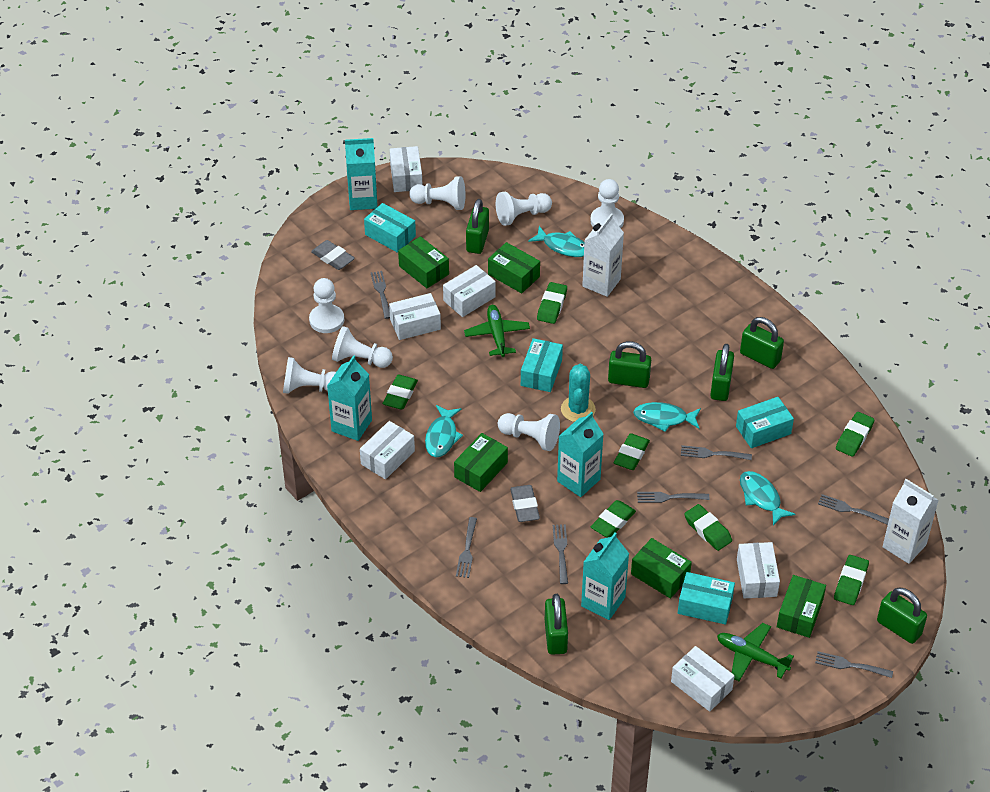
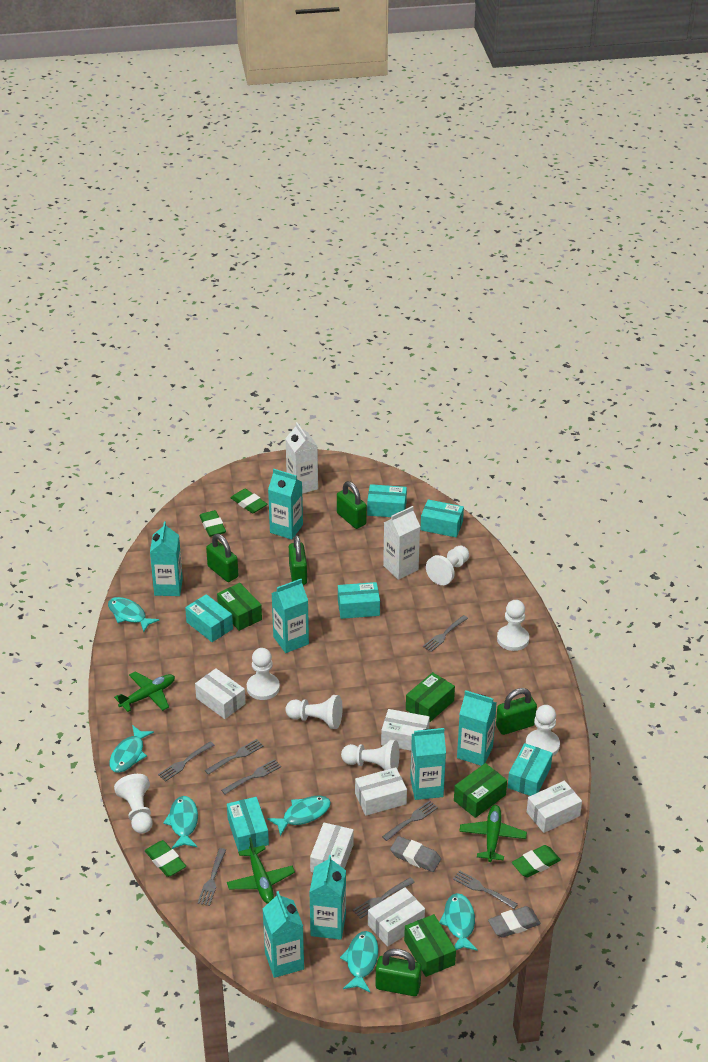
green box: [398,236,449,288] [454,433,508,492] [488,242,540,293] [631,538,692,599] [777,575,826,638] = 5 -> [217,583,262,631] [404,914,456,977] [406,672,455,723] [454,763,507,818] = 4
green eraser: [383,375,418,410] [537,282,567,324] [591,500,636,538] [614,433,650,470] [684,504,732,551] [834,555,869,605] [836,412,874,457] = 7 -> [145,840,186,877] [199,510,226,537] [231,489,267,514] [512,845,561,878] = 4
green padlock: [466,199,489,254] [545,594,568,655] [608,341,651,388] [710,344,734,401] [740,317,784,369] [877,587,927,644] = 6 -> [206,534,238,582] [289,535,307,585] [337,481,367,529] [375,949,422,996] [496,688,537,735] = 5
green plane: [464,305,530,357] [717,623,794,681] = 2 -> [114,671,175,712] [227,837,295,904] [459,805,527,862] = 3
grey fork: [371,271,390,319] [456,517,477,578] [553,524,568,584] [637,492,709,503] [681,445,752,460] [815,651,893,678] [818,494,889,525] = 7 -> [158,741,214,782] [197,848,226,906] [205,739,264,775] [221,759,281,795] [353,877,415,919] [382,800,438,841] [423,615,468,652] [453,870,518,909] = 8
turquoise box: [364,203,416,253] [521,338,563,392] [678,572,735,625] [736,397,794,448] = 4 -> [185,594,233,642] [227,797,269,852] [338,582,380,619] [367,484,407,517] [420,499,464,537] [508,743,553,796] = 6
turquoise cactus: [561,364,596,422] = 1 -> none = 0
turquoise carton: [327,355,372,441] [345,138,378,210] [557,412,603,497] [581,533,629,620] = 4 -> [150,522,183,596] [263,891,304,978] [268,469,303,540] [272,579,309,653] [309,855,346,940] [410,728,446,800] [457,690,496,766] = 7
turquoise fish: [425,405,463,457] [528,226,584,257] [633,402,701,432] [740,471,795,526] = 4 -> [108,597,160,632] [109,725,154,773] [163,796,198,849] [267,796,331,836] [340,931,379,993] [439,893,478,951] = 6

